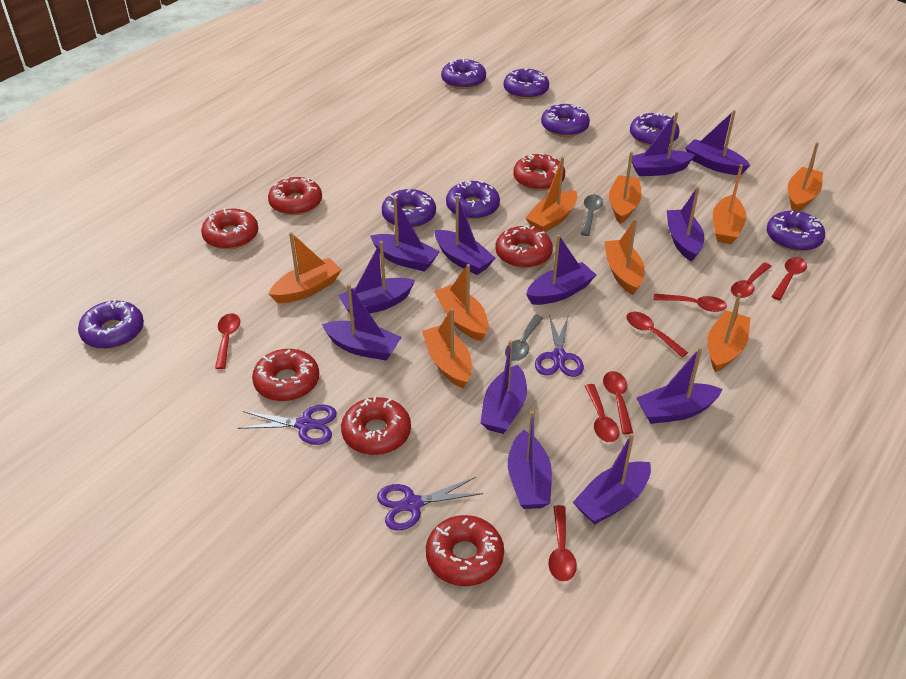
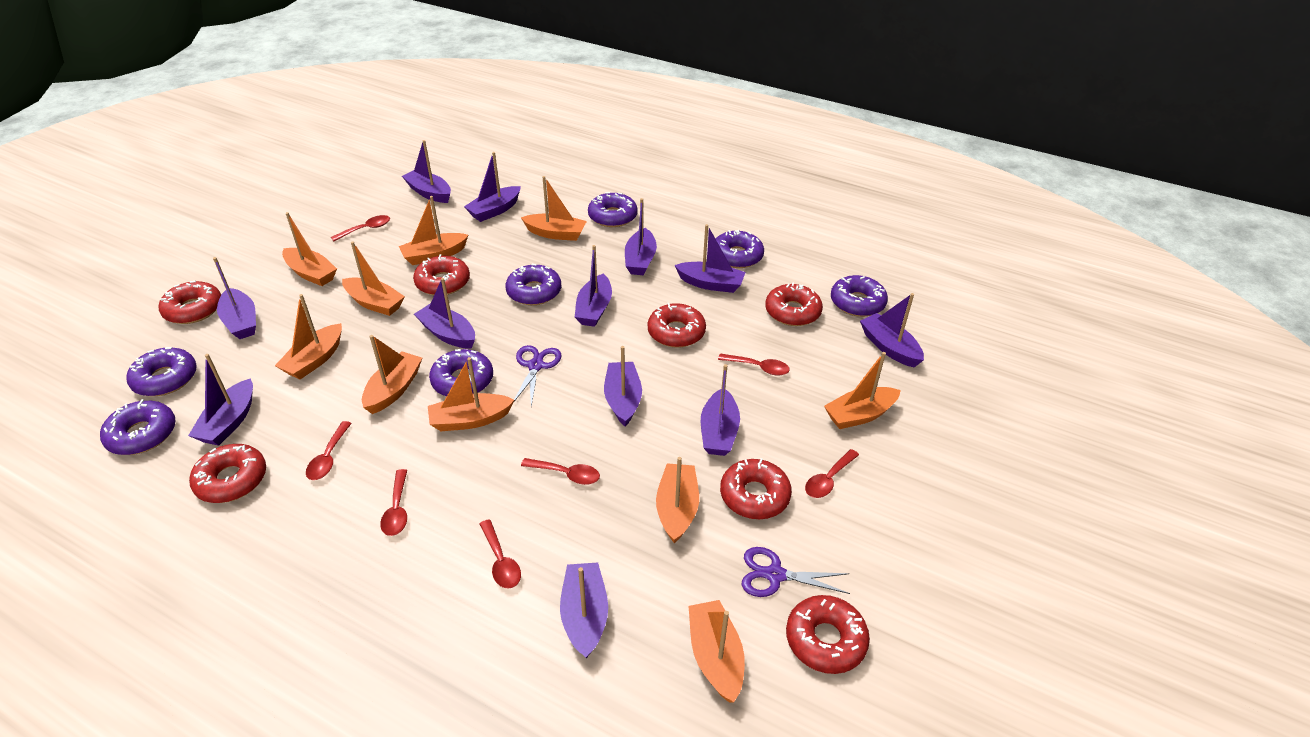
grey spoon: [505,315,543,361] [581,195,603,236] = 2 -> none = 0
orange boat: [269,232,342,303] [422,308,472,389] [434,264,488,341] [525,157,577,232] [604,218,645,295] [609,152,642,224] [707,293,750,372] [713,164,746,244] [788,142,823,211] = 9 -> [275,294,342,379] [282,212,337,286] [342,241,405,316] [362,335,422,414] [399,196,468,265] [428,357,514,431] [521,176,587,241] [656,457,699,543] [688,600,745,702] [824,352,901,429] = 10
purple donut: [78,299,144,349] [382,189,436,228] [441,58,486,89] [446,180,500,220] [504,68,549,99] [541,103,590,137] [630,113,680,146] [767,211,825,252] = 8 -> [100,399,176,455] [126,347,197,396] [429,349,493,396] [505,264,561,305] [588,192,638,227] [716,230,764,268] [831,275,888,317] = 7
purple scissors: [238,404,337,445] [377,477,483,531] [535,315,584,377] = 3 -> [513,345,562,407] [742,547,850,597] = 2
red spoon: [215,313,240,369] [548,505,577,582] [585,384,620,442] [603,371,633,434] [626,312,688,357] [653,294,727,312] [731,262,772,298] [771,257,807,300] = 8 -> [306,421,352,480] [331,215,390,241] [380,469,407,536] [480,519,521,589] [521,458,600,485] [718,354,790,376] [805,449,859,498] = 7

